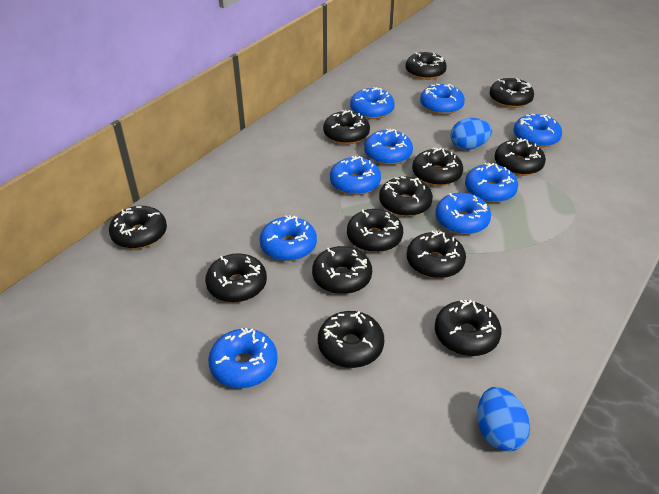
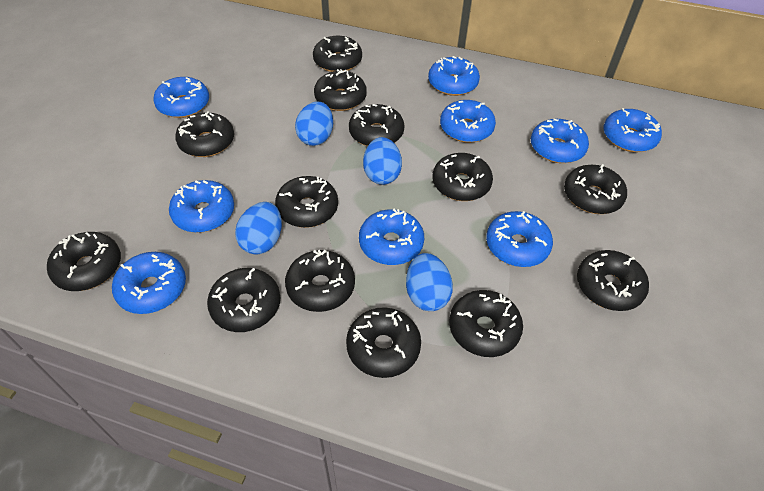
blue egg: [451,118,492,150] [477,387,530,451] = 2 -> [235,202,282,255] [295,102,333,146] [363,137,402,185] [406,253,453,311] = 4

